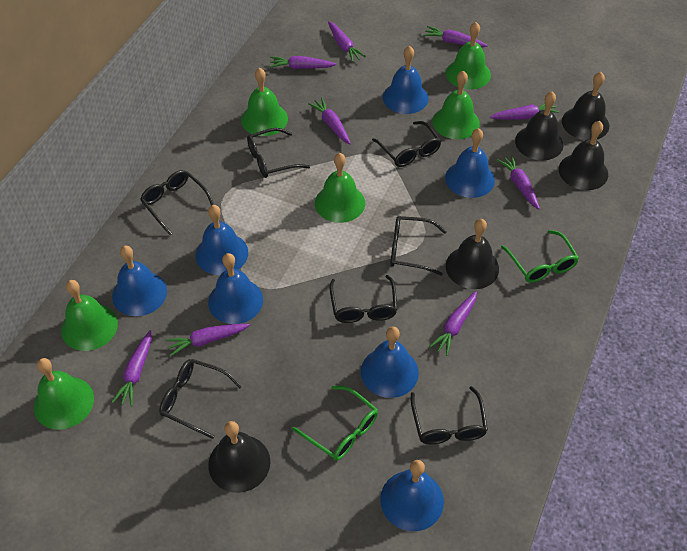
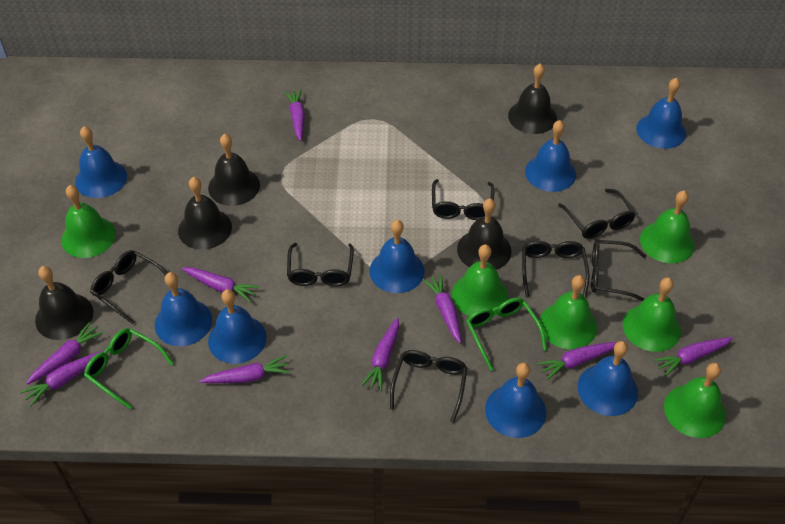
blue bell: [112,246,167,316] [195,205,248,275] [208,253,263,324] [361,326,419,398] [380,460,444,531] [383,46,429,114] [445,128,495,198] = 7 -> [75,126,127,198] [155,272,212,346] [208,289,266,364] [370,220,425,293] [485,363,546,438] [525,120,576,192] [577,341,638,416] [636,78,686,149] = 8

